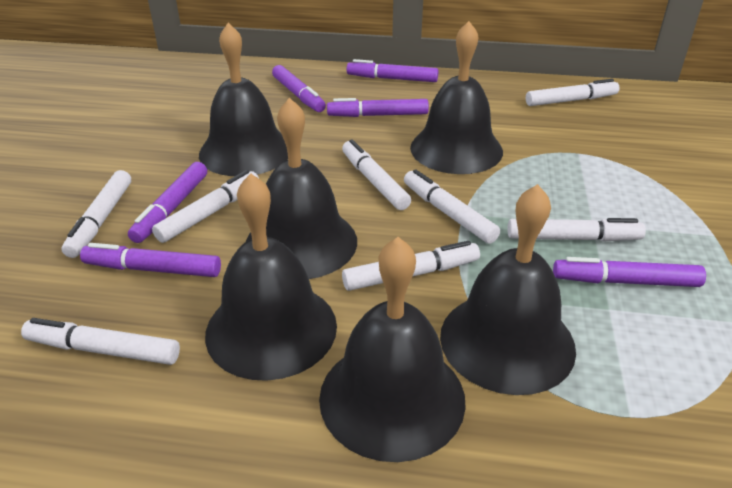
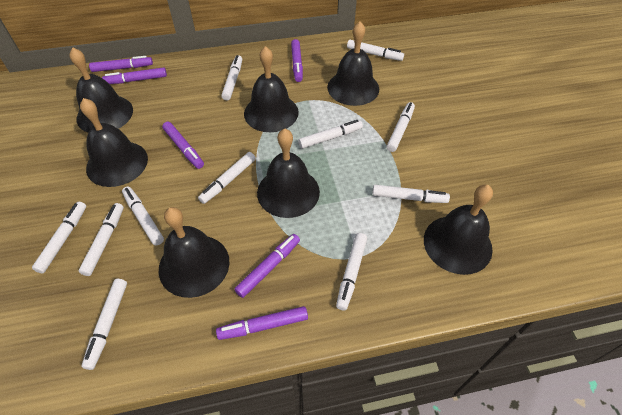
black bell: [199,23,288,176] [205,173,337,381] [246,98,357,279] [319,237,466,462] [410,21,503,174] [440,184,576,395] = 6 -> [69,47,133,133] [80,98,148,187] [159,207,230,298] [244,46,299,132] [257,128,320,218] [327,22,379,106] [424,185,493,275] = 7
white marker: [21,318,180,365] [61,170,131,258] [152,170,259,243] [342,139,411,210] [342,241,480,291] [404,169,500,244] [508,218,646,242] [526,79,619,106] = 8 -> [32,202,86,273] [78,203,124,276] [82,279,127,370] [122,187,164,245] [198,152,256,204] [221,55,242,101] [298,120,363,149] [336,233,367,311] [347,40,404,61] [372,185,450,203] [386,102,415,152] = 11

